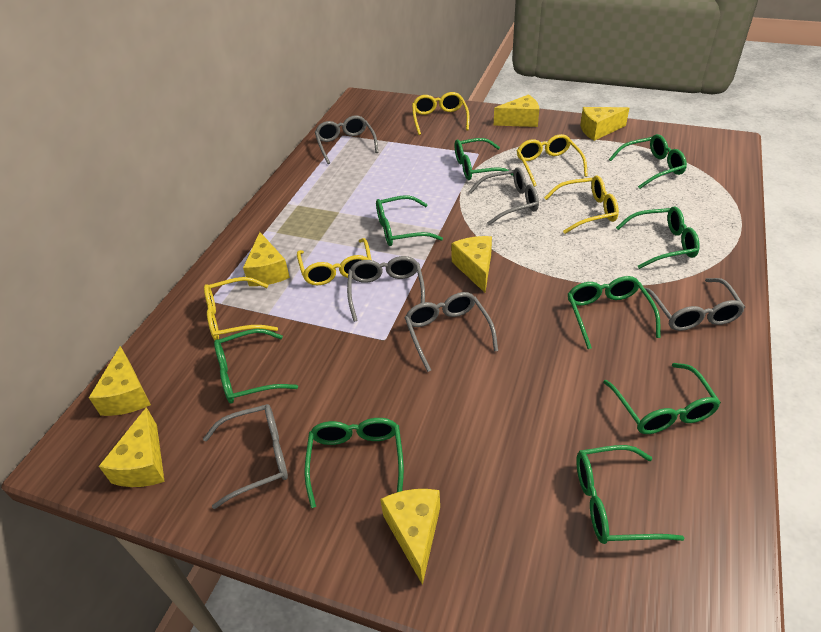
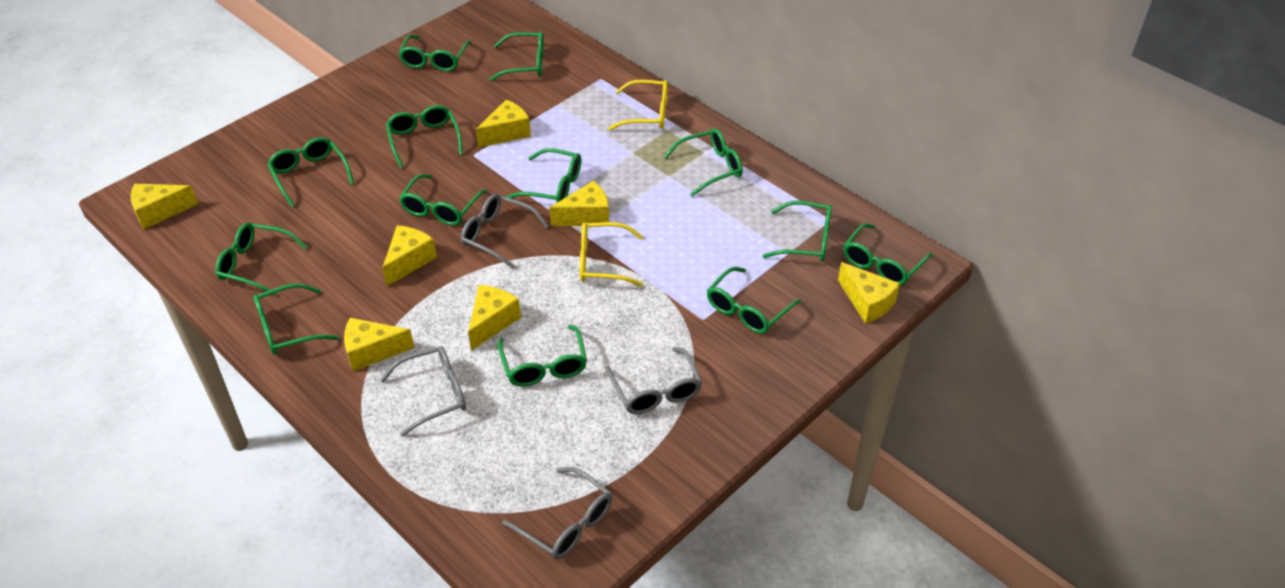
green glasses: [214,329,298,404] [304,418,404,508] [376,195,443,246] [455,138,513,180] [568,276,661,349] [576,445,684,544] [603,363,721,434] [609,134,687,189] [616,206,700,269] = 9 -> [215,223,307,296] [254,283,339,355] [267,137,354,207] [386,105,463,168] [398,35,472,71] [399,174,488,226] [489,31,544,81] [498,325,587,387] [507,148,581,202] [664,129,743,196] [707,267,801,334] [763,201,832,261] [843,223,933,285] = 13
grey glasses: [203,404,288,509] [315,115,379,164] [347,256,425,322] [404,292,498,372] [469,167,539,225] [645,278,745,331] = 6 -> [380,346,466,437] [461,194,549,269] [502,467,612,559] [606,347,702,414] = 4
yellow glasses: [204,277,278,340] [297,238,372,285] [412,92,470,135] [517,134,588,187] [544,175,619,234] = 5 -> [580,222,643,287] [609,80,668,130] = 2

